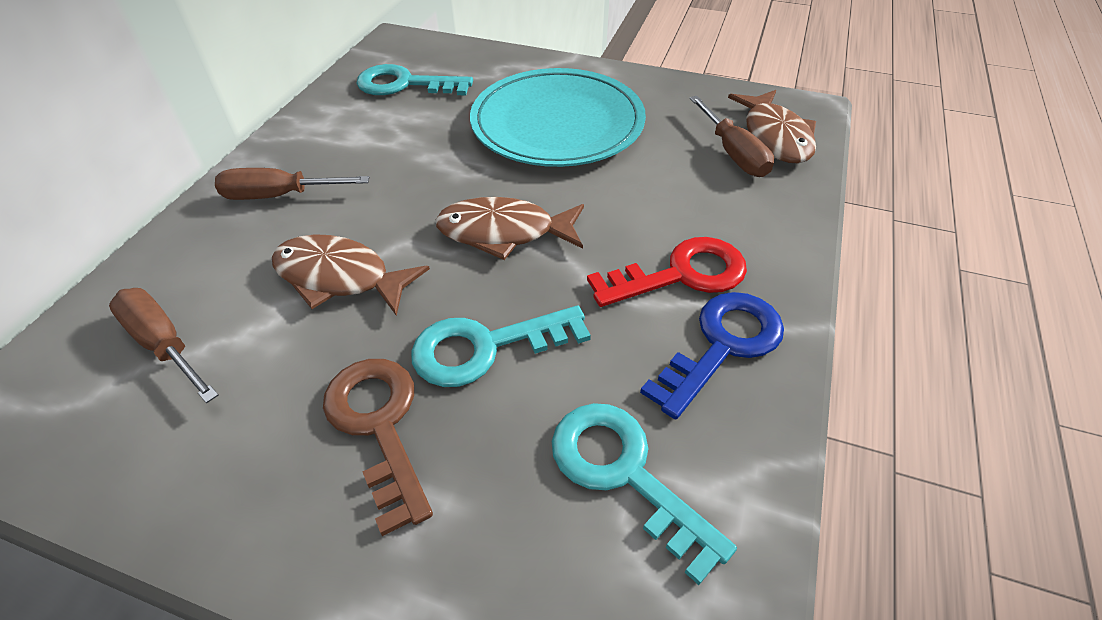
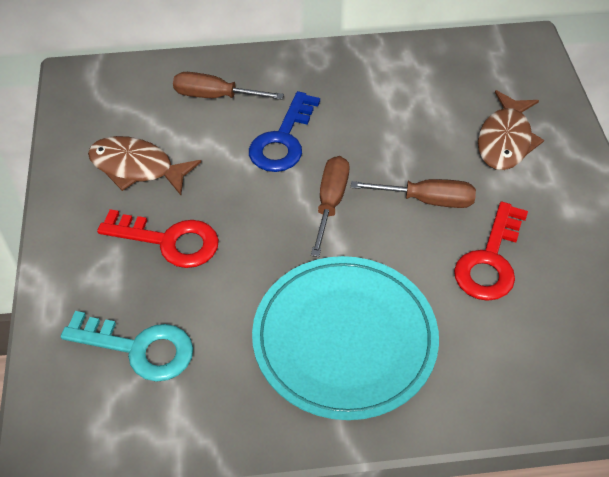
brown fish: [272,234,430,316] [436,197,584,260] [728,90,816,163] = 3 -> [88,136,201,195] [478,90,544,170] = 2
brown key: [323,359,433,536] = 1 -> none = 0
red key: [587,237,747,307] = 1 -> [97,209,219,268] [454,202,528,301] = 2
turquoise key: [356,64,473,95] [411,306,591,387] [552,403,737,585] = 3 -> [61,311,193,382] = 1

